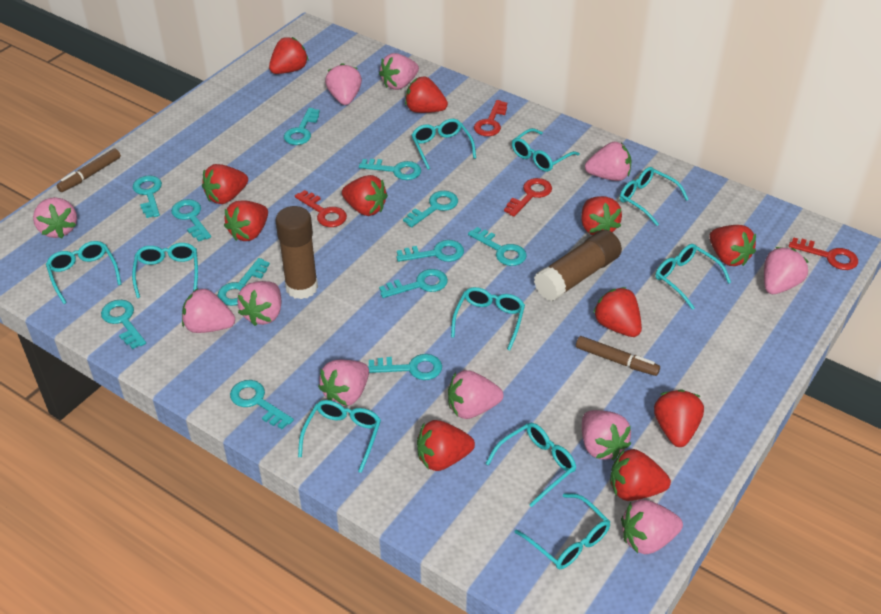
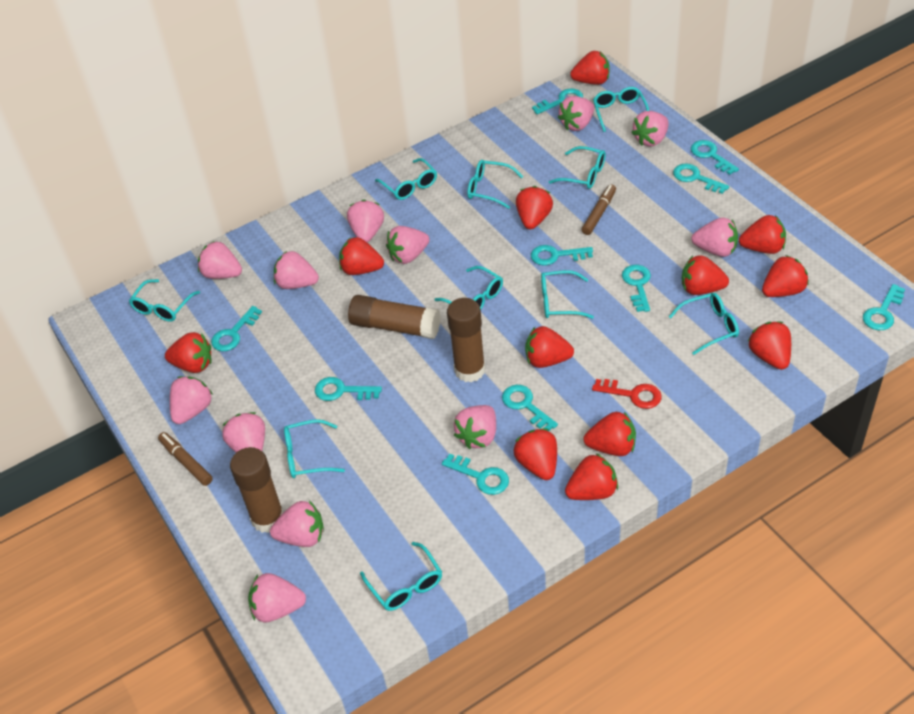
brown glue stick: [275,206,318,299] [534,230,622,301] = 2 -> [230,447,284,533] [348,295,441,339] [447,298,485,382] = 3
pink strawberry: [33,197,77,238] [182,288,235,333] [237,281,281,326] [318,360,369,406] [325,63,362,105] [379,53,419,90] [448,370,504,419] [582,410,631,460] [585,142,632,181] [621,499,683,554] [764,247,809,294] = 11 -> [170,376,213,424] [198,241,242,279] [222,412,265,452] [248,573,306,622] [270,501,324,547] [274,251,319,289] [347,200,384,242] [386,226,430,264] [454,405,496,449] [558,96,594,131] [631,111,669,146] [691,218,738,257] = 12
red key: [295,190,347,227] [474,100,507,136] [504,178,552,217] [789,237,858,270] = 4 -> [592,379,662,409] = 1
red strawberry: [202,164,248,204] [224,200,268,241] [269,37,309,74] [342,175,388,216] [405,76,448,113] [417,420,475,471] [581,196,622,235] [593,287,642,337] [610,448,671,501] [654,389,704,447] [709,225,756,266] = 11 -> [165,332,211,373] [339,237,384,275] [514,428,557,480] [516,186,553,229] [525,326,574,368] [565,453,618,500] [570,51,610,85] [583,412,636,456] [682,255,729,295] [739,215,786,254] [748,322,791,370] [762,255,809,297] = 12
turquoise key: [101,300,146,349] [133,175,162,218] [171,199,211,241] [217,258,270,306] [230,380,294,429] [284,108,320,145] [359,159,421,180] [368,354,442,380] [379,269,448,298] [396,240,464,262] [403,191,458,227] [468,227,527,266] = 12 -> [211,306,262,351] [315,377,382,401] [442,454,509,495] [502,385,558,431] [531,245,593,266] [532,89,583,114] [622,265,651,312] [673,163,729,194] [691,140,739,175] [863,284,905,330] = 10

